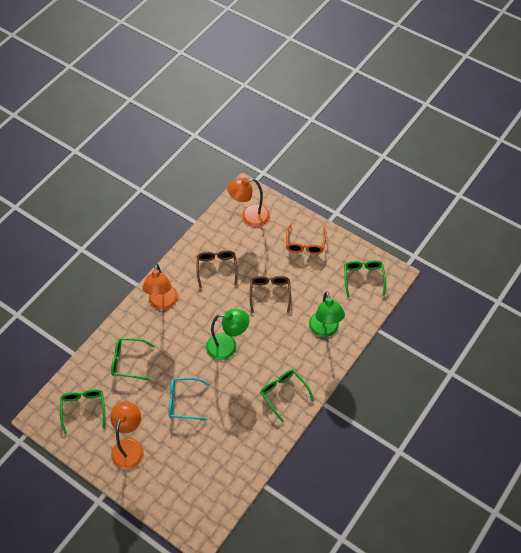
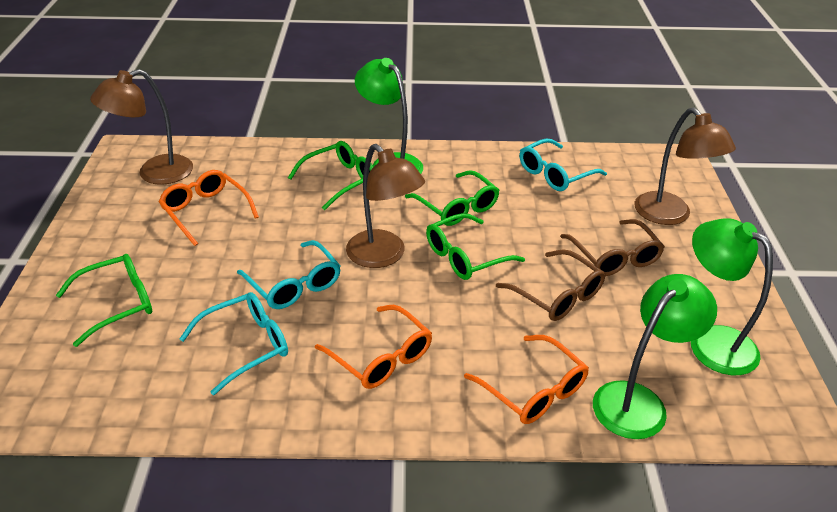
brown lamp: none = 0 -> [90,69,193,185] [346,144,425,268] [634,108,736,225] = 3
green lamp: [206,309,250,360] [309,292,345,337] = 2 -> [355,58,423,174] [593,274,717,439] [691,218,773,375] = 3
orange glasses: [286,224,326,254] = 1 -> [159,170,259,246] [315,305,432,389] [464,335,589,424] = 3
orange lamp: [110,401,144,469] [143,264,178,310] [227,178,270,227] = 3 -> none = 0
turquoise glasses: [169,378,210,421] = 1 -> [179,292,288,395] [237,240,341,309] [520,138,607,191] = 3

